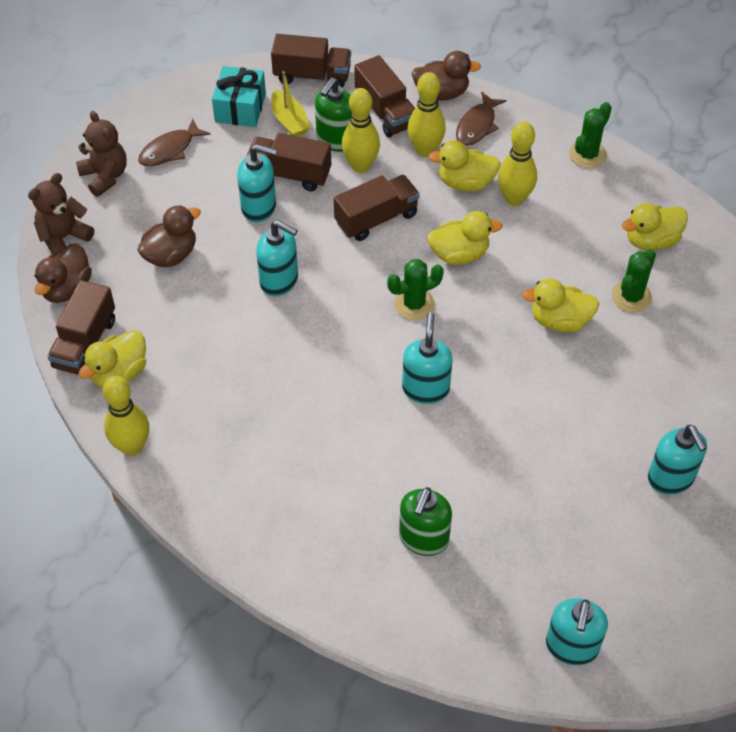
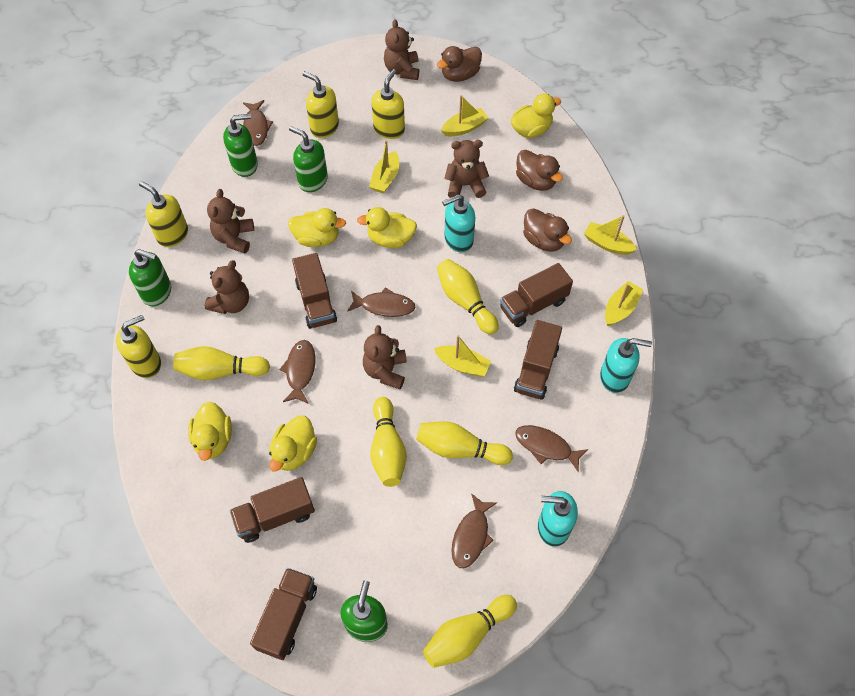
brown fish: [138,119,210,166] [456,91,506,146] = 2 -> [243,100,273,146] [279,340,316,404] [347,287,416,317] [451,493,497,568] [515,425,588,473] = 5
brown teddy bear: [28,173,94,256] [76,111,127,197] = 2 -> [205,260,249,314] [207,189,254,253] [363,325,407,389] [384,19,419,80] [444,140,489,198] = 5
green cactus: [387,259,444,320] [569,102,612,168] [611,249,656,313] = 3 -> none = 0
green soap dispenser: [315,78,352,152] [399,487,452,556] = 2 -> [129,249,171,306] [223,114,258,177] [289,126,328,192] [340,580,388,642] = 4
turquoise gift: [212,66,266,127] = 1 -> none = 0
turquoise soap dispenser: [237,144,277,222] [256,220,298,296] [402,312,453,404] [546,598,608,665] [648,425,707,495] = 5 -> [442,194,475,252] [538,491,578,547] [600,338,652,393] = 3
yellow boat: [271,71,310,136] = 1 -> [369,140,399,194] [434,335,491,377] [441,95,488,137] [584,215,637,255] [605,281,643,326] = 5
yellow bowling pin: [103,376,149,456] [342,88,380,173] [408,72,446,157] [498,121,537,206] = 4 -> [173,346,270,380] [371,397,407,487] [416,421,513,465] [423,595,517,668] [437,259,499,335] = 5
yellow soap dispenser: none = 0 -> [116,315,161,378] [139,181,188,247] [303,71,339,138] [371,69,405,139] = 4

